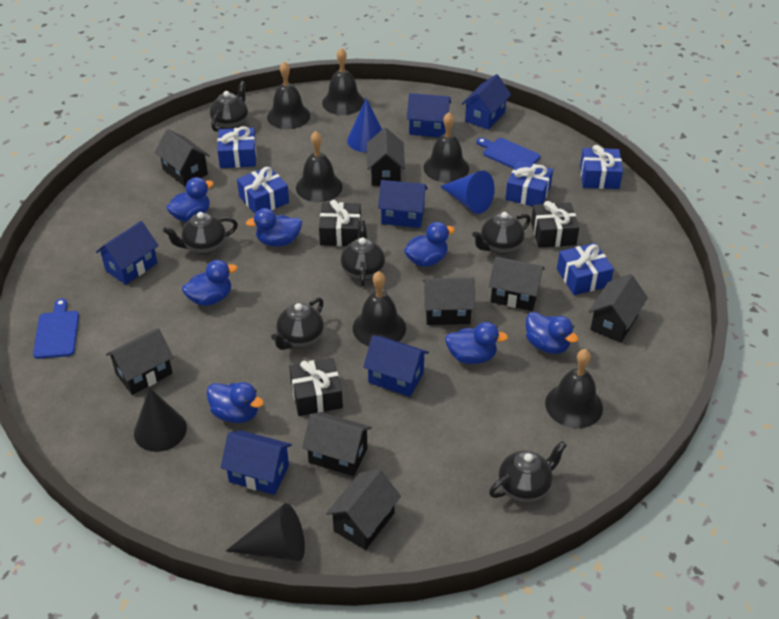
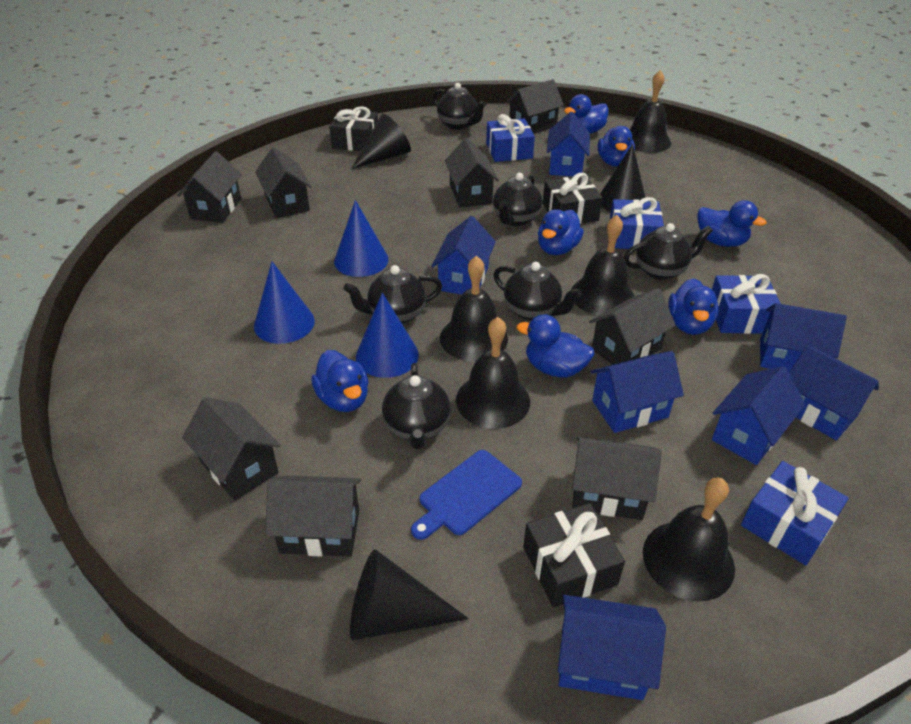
black bell: [267,61,310,129] [296,131,343,202] [322,48,364,115] [353,271,406,346] [423,112,469,183] [545,349,603,428] = 6 -> [440,256,508,362] [456,317,530,429] [572,215,634,316] [629,70,671,153] [643,478,735,602] = 5
black cone: [134,387,187,452] [226,503,305,561] = 2 -> [350,549,469,640] [352,114,411,169] [600,144,646,212] = 3
blue cone: [347,98,382,152] [440,171,495,214] = 2 -> [254,262,315,344] [334,200,389,277] [356,293,419,378] = 3
blue cutting board: [33,298,79,359] [476,138,540,169] = 2 -> [411,450,522,540] = 1
blue gift: [217,126,256,168] [237,166,289,214] [505,161,553,206] [557,243,614,295] [580,145,623,189] = 5 -> [486,114,535,162] [610,197,664,249] [712,274,781,334] [741,461,849,565] = 4
blue house: [96,221,159,285] [220,430,292,495] [363,336,429,397] [378,180,428,228] [407,93,451,137] [462,74,511,130] = 6 -> [432,216,496,295] [547,112,590,176] [558,595,666,700] [590,351,684,433] [712,366,805,465] [760,303,847,372] [789,345,879,440] = 7

